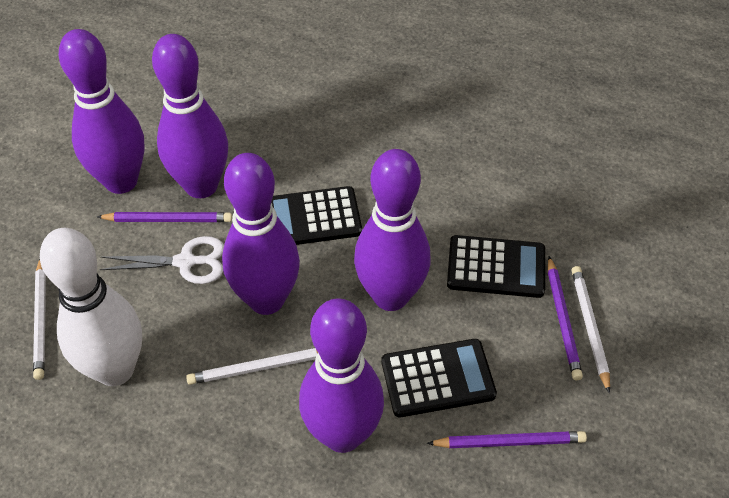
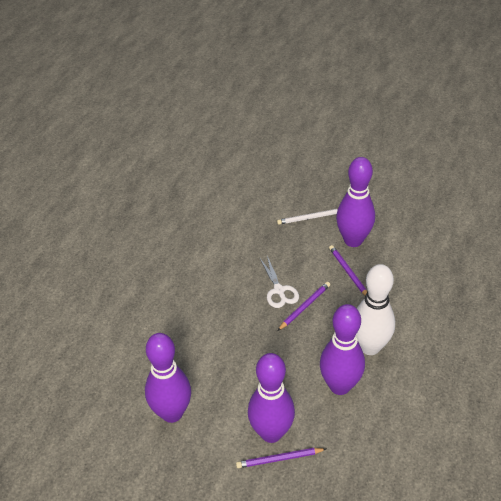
black calculator: [271,186,362,245] [382,339,497,417] [447,235,545,298] = 3 -> none = 0
purple bowling pin: [59,29,145,194] [152,34,228,198] [222,153,300,315] [299,298,384,453] [354,149,431,311] = 5 -> [145,333,191,423] [248,353,295,443] [320,304,365,395] [336,157,375,247] = 4
white pencil: [33,259,46,380] [186,348,318,385] [571,266,610,394] = 3 -> [277,209,338,225] = 1

